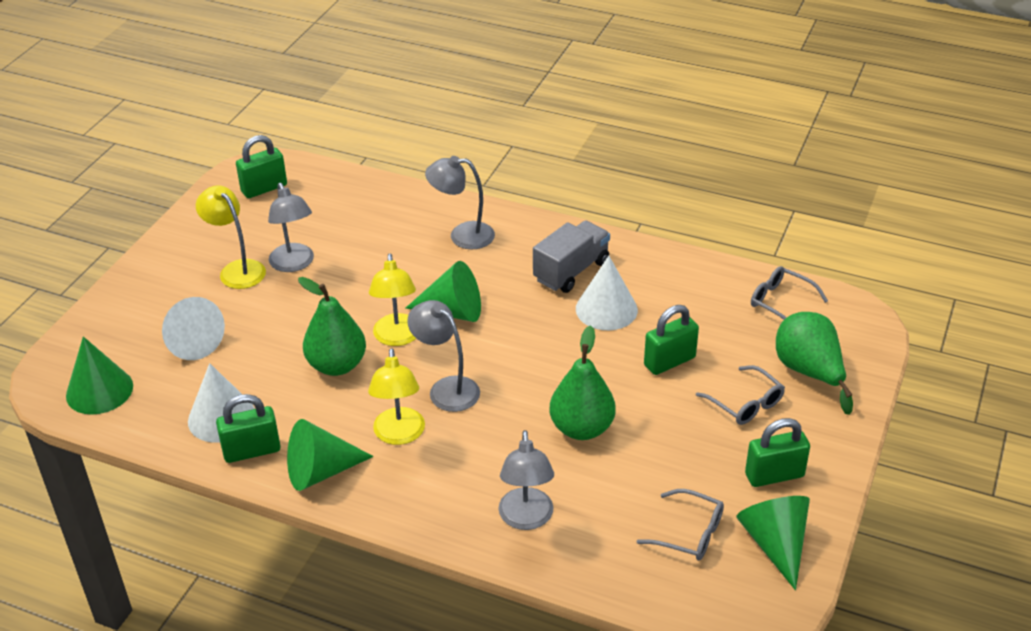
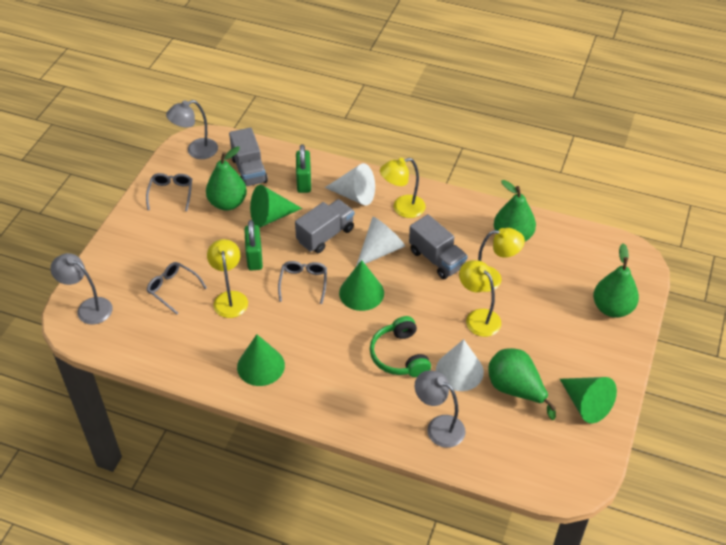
green headphones: none = 0 -> [370,316,431,377] = 1
green padlock: [216,394,281,463] [236,135,287,198] [644,305,699,375] [745,418,810,487] = 4 -> [244,220,263,271] [296,144,311,193] = 2
green pear: [298,277,366,376] [550,325,616,440] [776,312,853,415] = 3 -> [206,146,247,211] [488,348,556,420] [494,180,536,242] [593,244,639,318] = 4
grey lamp: [268,183,314,272] [407,300,480,412] [425,156,495,249] [498,430,554,530] = 4 -> [50,253,113,324] [166,100,218,159] [415,371,466,448] = 3
grey truck: [533,220,610,293] = 1 -> [229,127,268,186] [295,199,355,253] [409,214,468,279] = 3
yellow lamp: [196,185,266,289] [368,348,425,445] [369,253,416,346] = 3 -> [207,239,248,318] [380,158,425,218] [459,260,501,337] [478,228,525,292] = 4

